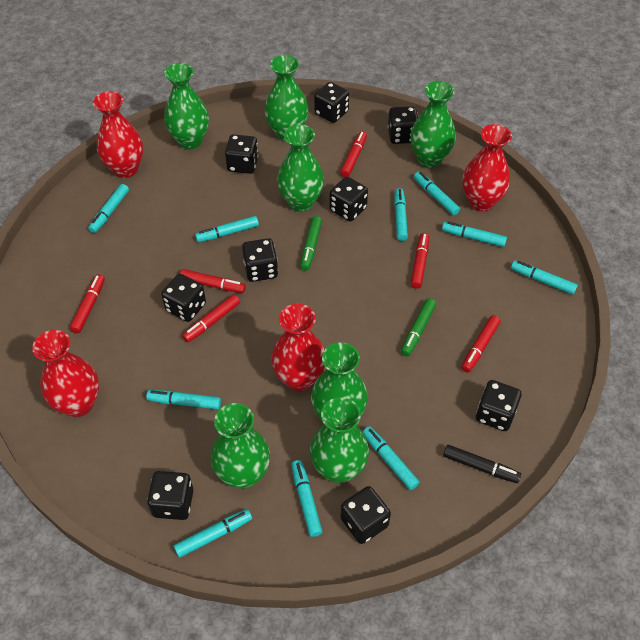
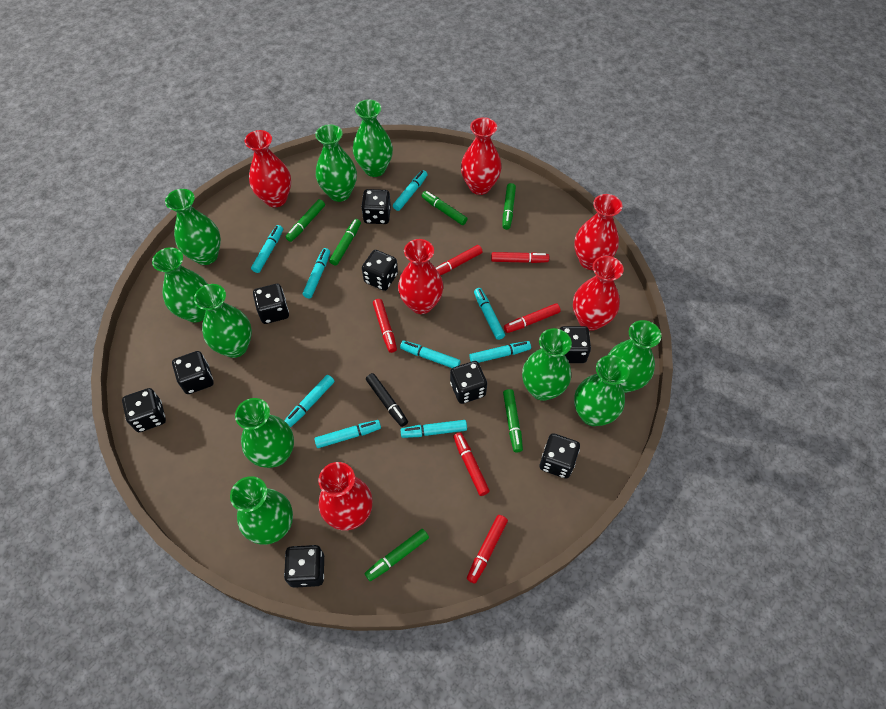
green marker: [300,216,322,271] [401,298,436,356] = 2 -> [286,199,325,242] [329,219,361,266] [365,529,429,581] [422,191,468,225] [502,183,516,230] [503,389,523,452] = 6
green vase: [164,63,209,149] [211,403,270,489] [264,55,309,141] [277,124,324,212] [310,397,369,483] [311,342,368,420] [410,81,456,168] = 7 -> [152,247,208,322] [165,189,221,265] [194,284,252,358] [230,476,293,545] [235,398,294,468] [315,124,357,202] [353,99,393,177] [522,328,572,401] [574,355,630,426] [608,320,661,393] = 10
red vase: [32,330,99,417] [93,91,143,178] [271,304,325,391] [462,124,512,212] = 4 -> [245,130,291,207] [318,462,373,530] [398,239,443,314] [461,117,502,195] [573,256,624,331] [574,194,622,270] = 6
turquoise marker: [88,184,129,233] [146,390,221,409] [174,509,252,558] [195,216,259,242] [291,460,322,537] [363,426,420,490] [394,188,408,241] [414,172,460,215] [442,222,507,247] [511,260,578,295] = 10 -> [251,225,283,273] [284,375,335,427] [303,248,330,299] [314,420,381,448] [393,170,428,211] [400,341,461,368] [400,420,467,438] [470,341,531,363] [474,288,505,340] = 9

